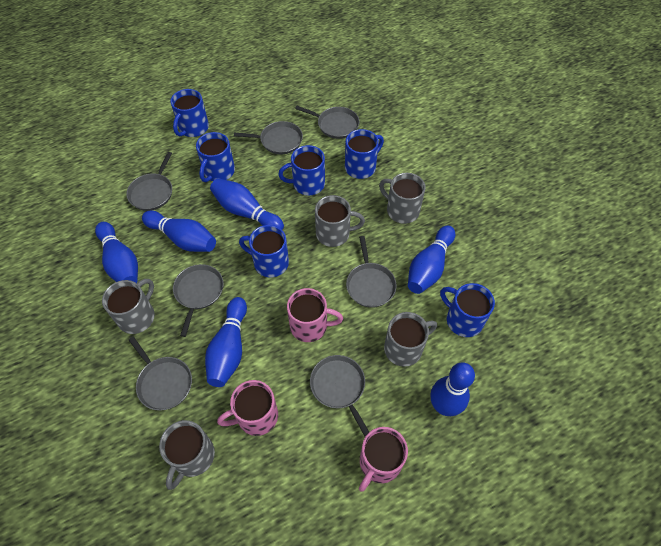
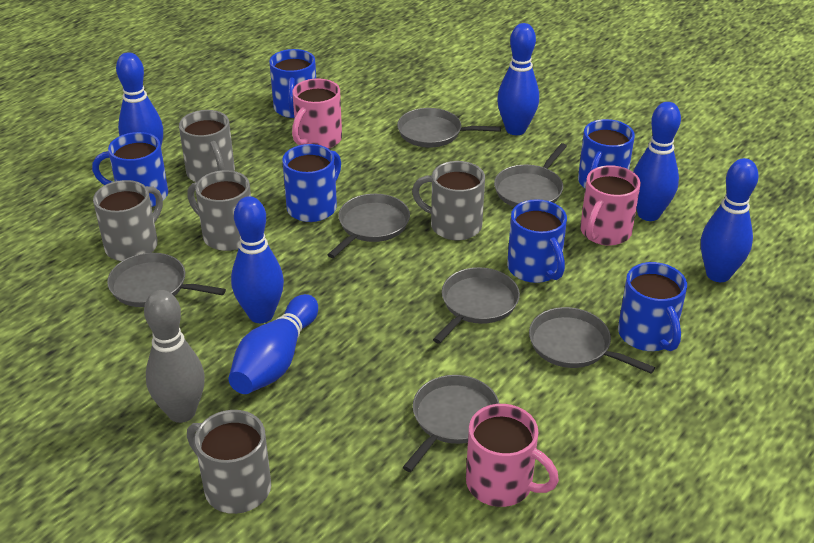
grey bowling pin: none = 0 -> [144,290,205,423] = 1

